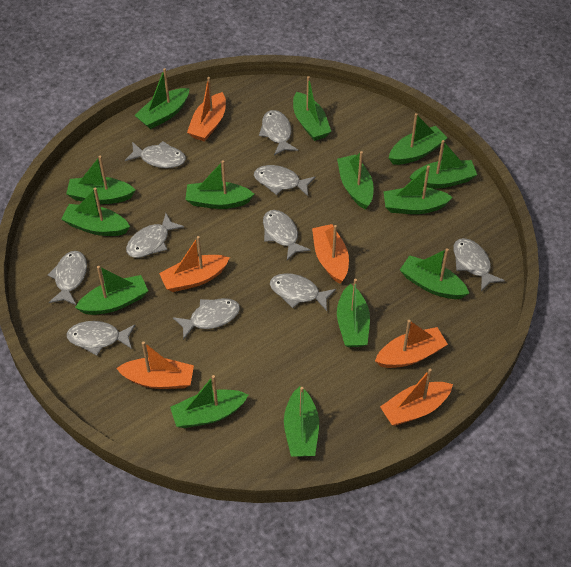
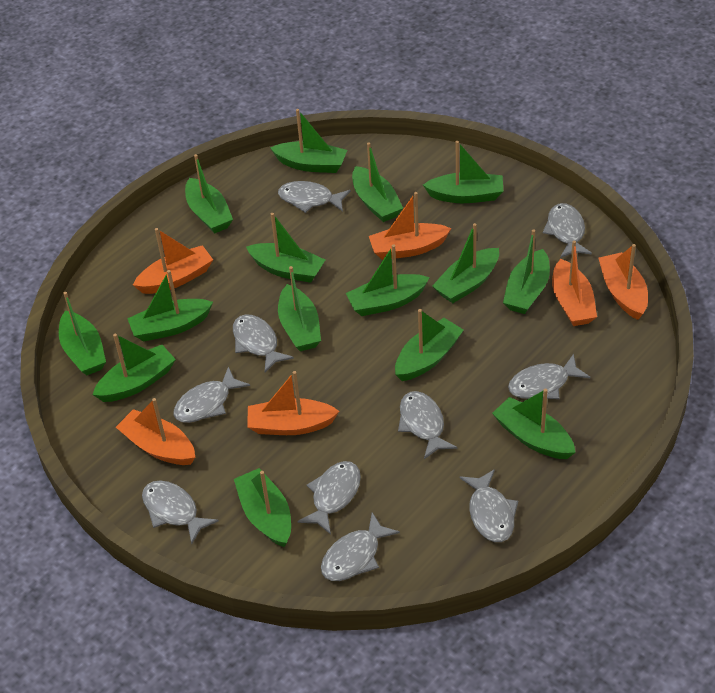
green boat: [61,188,130,236] [66,156,135,204] [75,266,148,315] [134,68,189,129] [170,375,248,428] [185,160,254,209] [284,386,319,457] [293,76,332,141] [337,151,374,210] [337,279,370,347] [384,165,453,214] [389,113,448,165] [400,248,469,299] [409,140,477,189] = 14 -> [59,292,106,375] [92,334,176,402] [127,270,213,341] [185,154,233,234] [234,468,291,547] [246,213,325,283] [270,109,347,173] [278,266,321,351] [346,245,430,316] [352,142,403,222] [395,309,464,381] [423,141,503,203] [432,223,499,303] [492,389,576,459] [503,229,550,314] = 15

